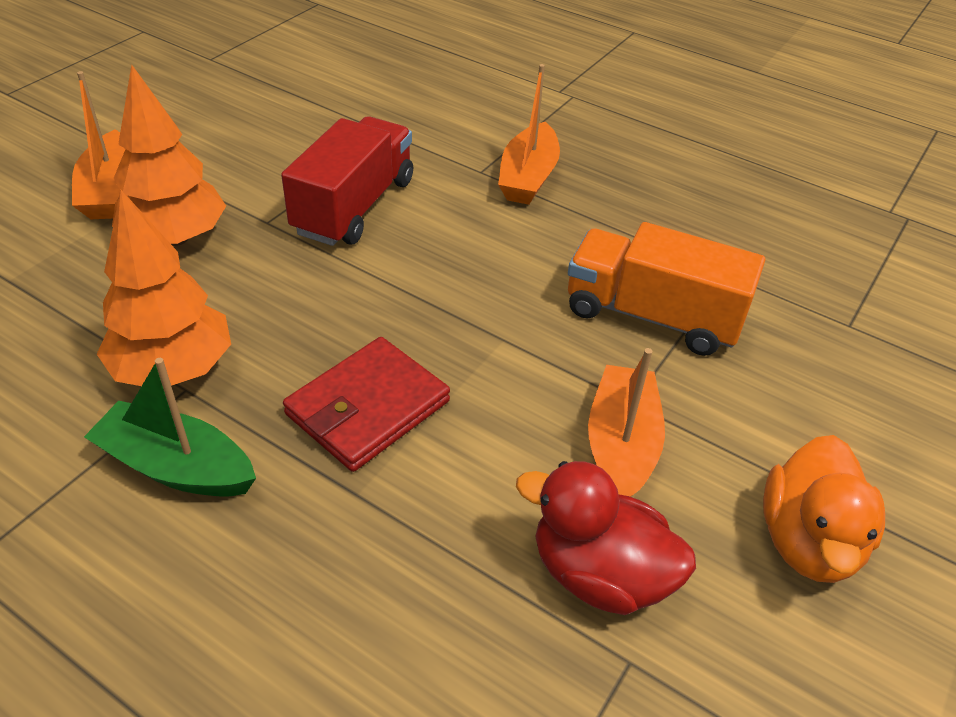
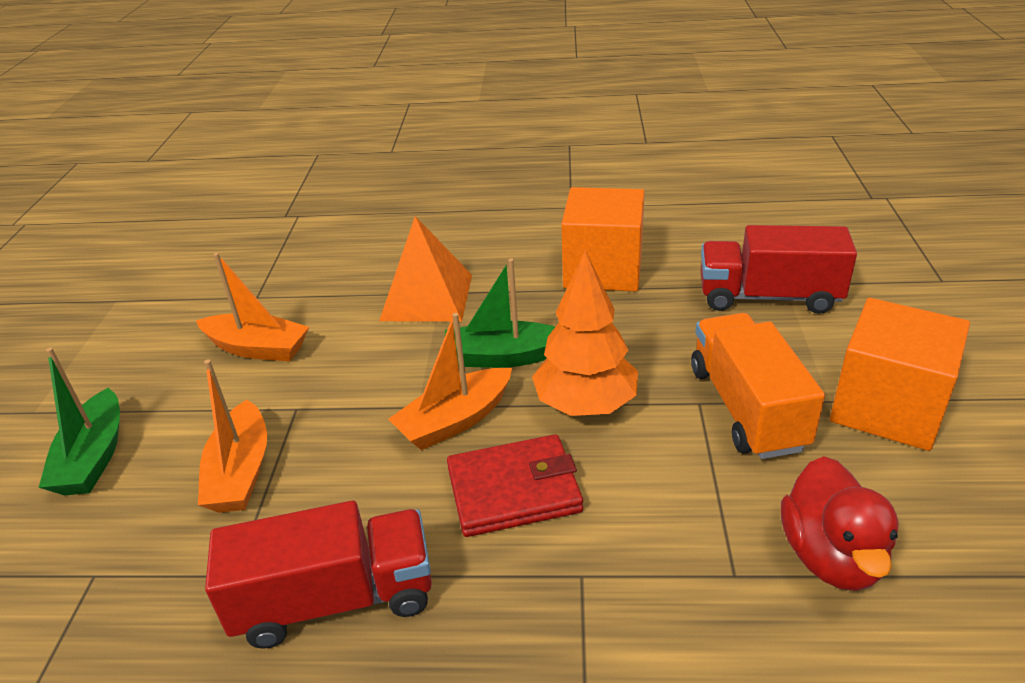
green boat: [84,358,256,497] = 1 -> [38,348,120,496] [445,258,555,368] = 2
orange cube: none = 0 -> [561,187,644,291] [830,298,970,451] = 2
orange duck: [763,435,885,583] = 1 -> none = 0
orange pyramid: none = 0 -> [379,216,472,322] = 1
orange tree: [97,189,231,386] [112,64,226,246] = 2 -> [532,250,638,416] = 1
red truck: [281,116,413,246] = 1 -> [205,501,432,649] [701,225,857,314] = 2

